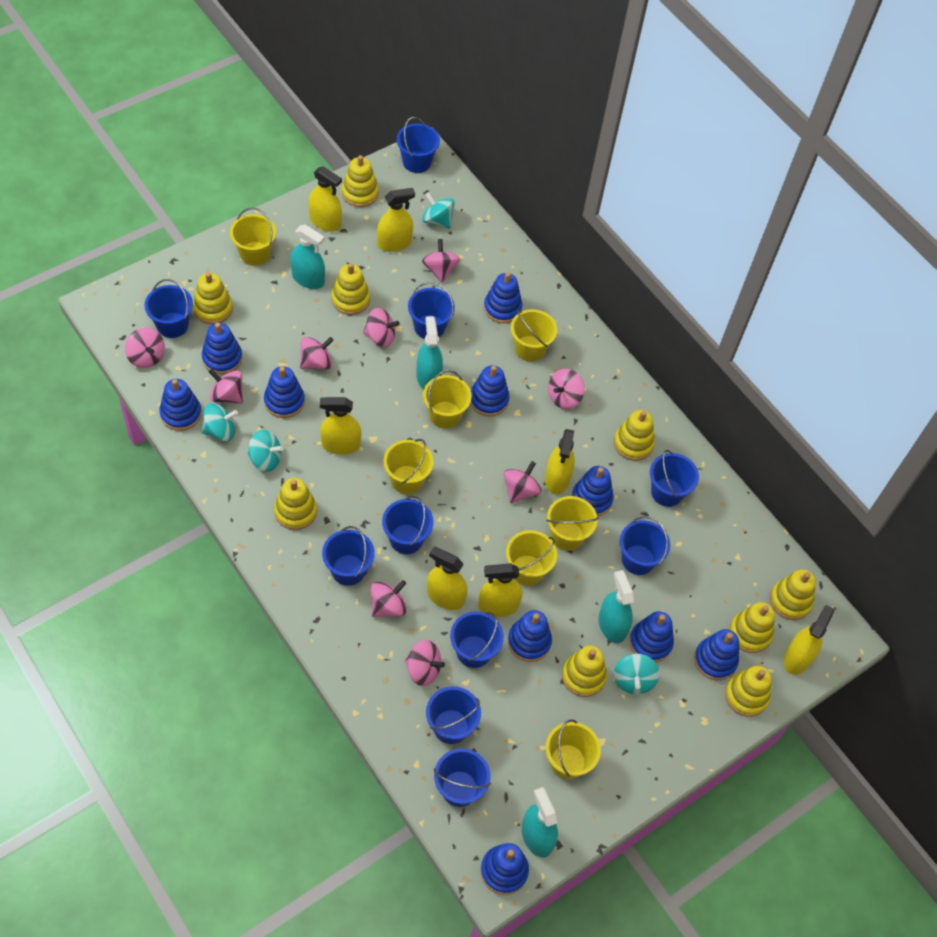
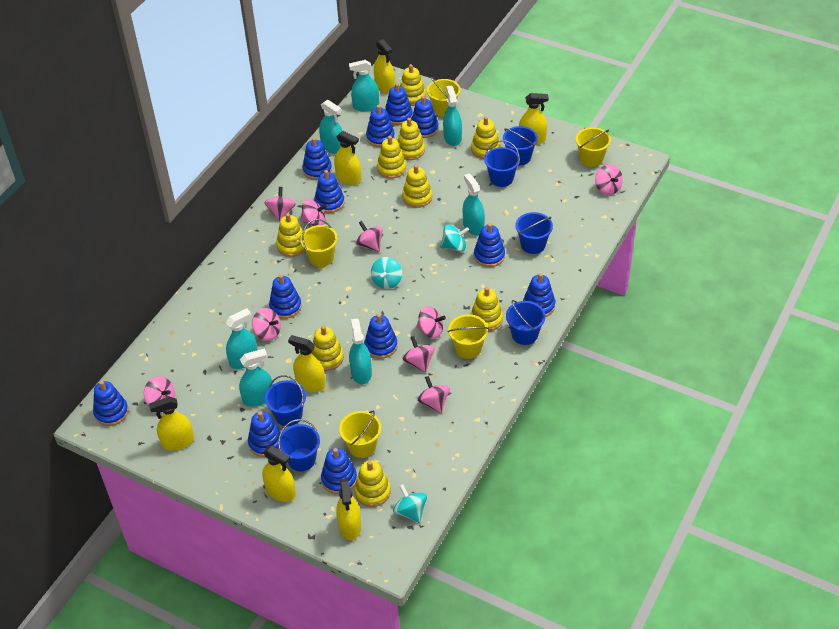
blue bucket: [145,279,193,338] [322,526,375,586] [382,496,433,554] [397,117,440,173] [408,282,455,339] [426,686,481,744] [434,748,491,807] [450,611,504,668] [620,516,670,575] [650,450,699,507] = 10 -> [265,375,306,426] [277,419,320,471] [484,140,520,187] [503,126,538,165] [506,300,546,345] [515,212,553,254] = 6
blue stacking toy: [159,379,202,431] [202,323,242,375] [264,366,305,418] [470,365,510,416] [480,843,529,895] [484,272,522,323] [508,610,552,662] [572,466,613,517] [629,611,674,662] [694,629,739,680] = 10 -> [93,381,129,426] [248,411,281,457] [269,274,302,319] [302,137,332,180] [314,170,345,213] [321,448,357,494] [364,314,398,359] [366,105,395,147] [385,83,413,125] [411,96,439,138] [474,223,505,267] [523,273,555,317] = 12
turquoise spinning top: [201,403,238,441] [248,430,283,472] [422,192,455,229] [614,653,660,694] = 4 -> [371,257,402,289] [393,484,427,523] [441,224,469,252] = 3
turquoise spray bottle: [290,224,325,289] [416,316,443,389] [522,787,558,858] [598,570,635,643] = 4 -> [226,308,257,369] [239,348,273,406] [319,100,342,154] [349,60,379,111] [349,318,372,384] [443,85,462,146] [463,173,485,235] = 7
yellow bucket: [230,207,276,266] [383,439,434,494] [423,370,472,429] [506,530,557,586] [511,309,557,362] [545,719,601,780] [546,496,599,551] = 7 -> [300,219,338,267] [339,411,381,458] [427,77,461,117] [448,314,489,359] [576,127,611,167] = 5

